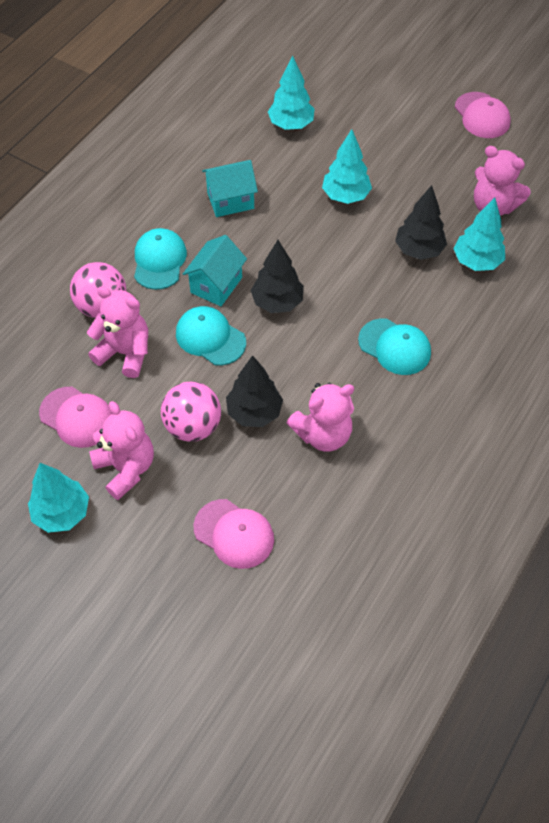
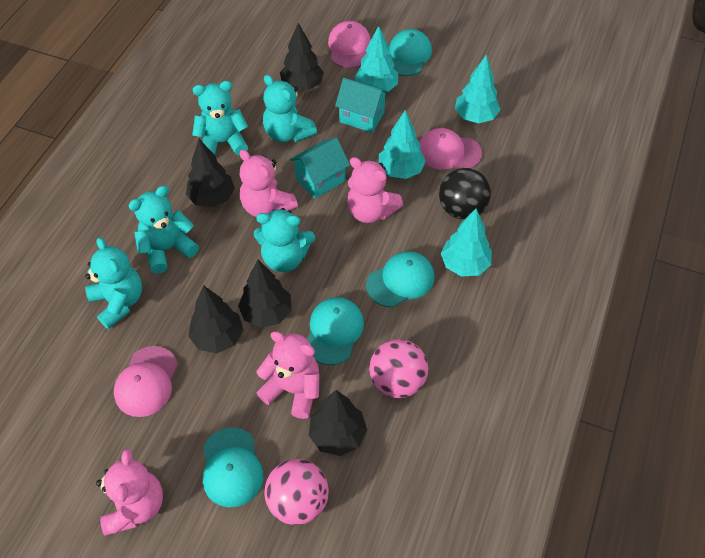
black ball: none = 0 -> [439,168,491,219] = 1
black tree: [226,355,283,427] [251,240,304,313] [395,185,447,260] = 3 -> [186,139,235,208] [188,285,243,353] [238,260,291,328] [280,23,324,90] [309,390,367,456] = 5
turquoise cap: [134,228,187,290] [176,306,246,366] [358,318,431,375] = 3 -> [203,427,263,507] [307,297,364,365] [366,251,434,307] [389,29,432,76] = 4
turquoise teddy bear: none = 0 -> [85,237,142,329] [128,186,199,274] [192,81,248,156] [254,208,315,272] [263,75,317,142] = 5

